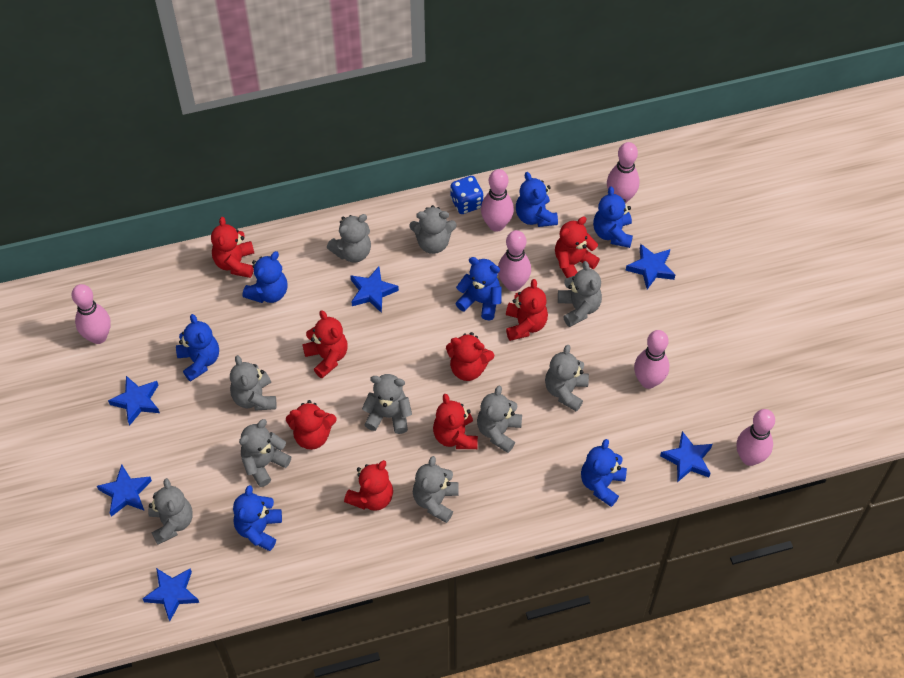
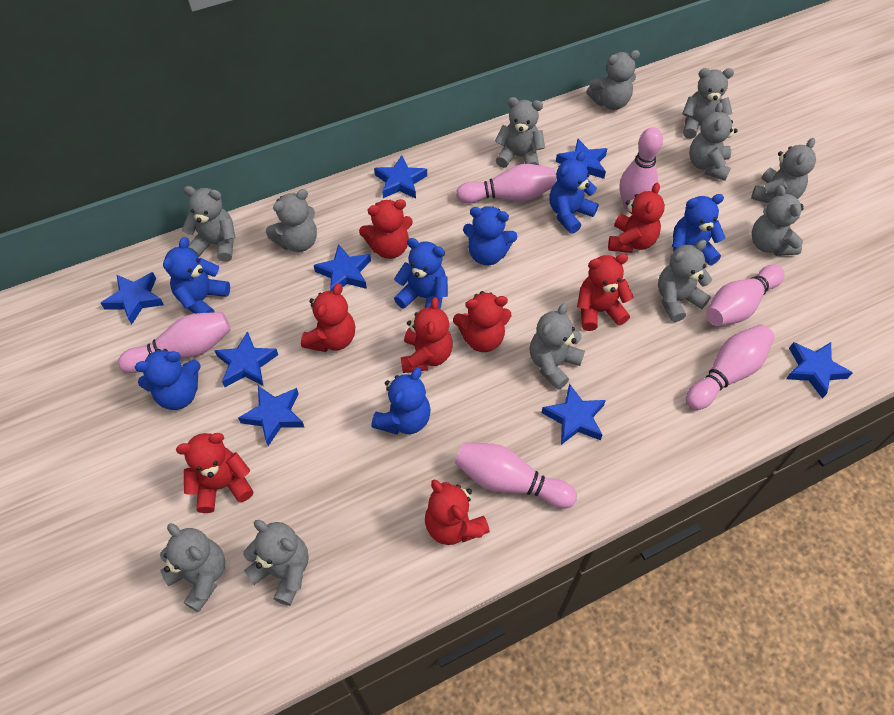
blue dice: [450,176,483,214] = 1 -> none = 0
blue star: [97,464,152,517] [108,376,160,426] [142,568,199,621] [350,267,399,313] [625,244,675,289] [660,431,712,482] = 6 -> [101,272,164,324] [214,331,278,387] [238,386,304,446] [314,244,371,291] [374,155,427,199] [541,383,606,445] [556,139,607,179] [786,342,853,399] = 8
grey teddy bear: [148,478,193,545] [230,355,276,411] [239,419,291,487] [327,214,371,263] [362,374,412,434] [409,205,457,254] [413,456,459,523] [477,386,522,453] [545,345,589,412] [558,261,602,327] = 10 -> [160,524,225,612] [182,186,236,262] [243,520,309,606] [266,189,317,252] [495,97,545,168] [530,303,585,390] [586,50,640,110] [658,240,712,322] [682,68,734,139] [689,102,737,181] [751,138,816,203] [752,185,803,256] = 12

